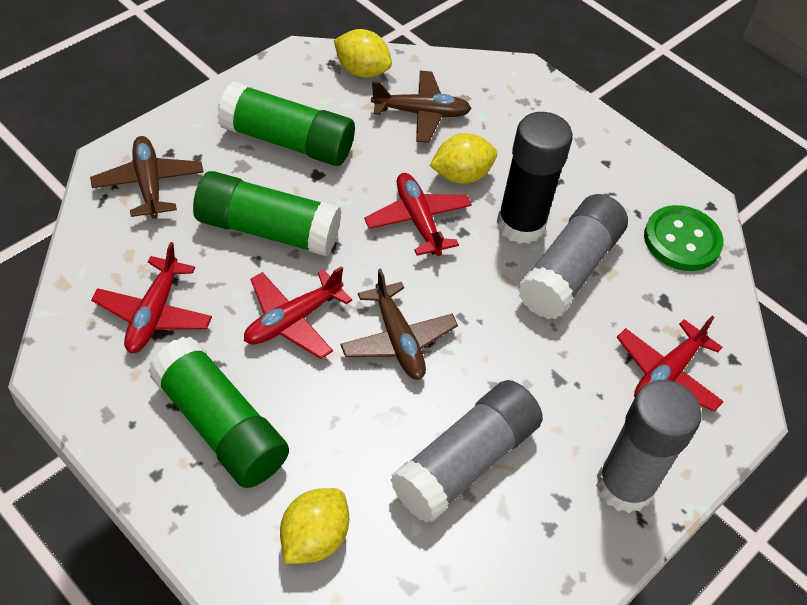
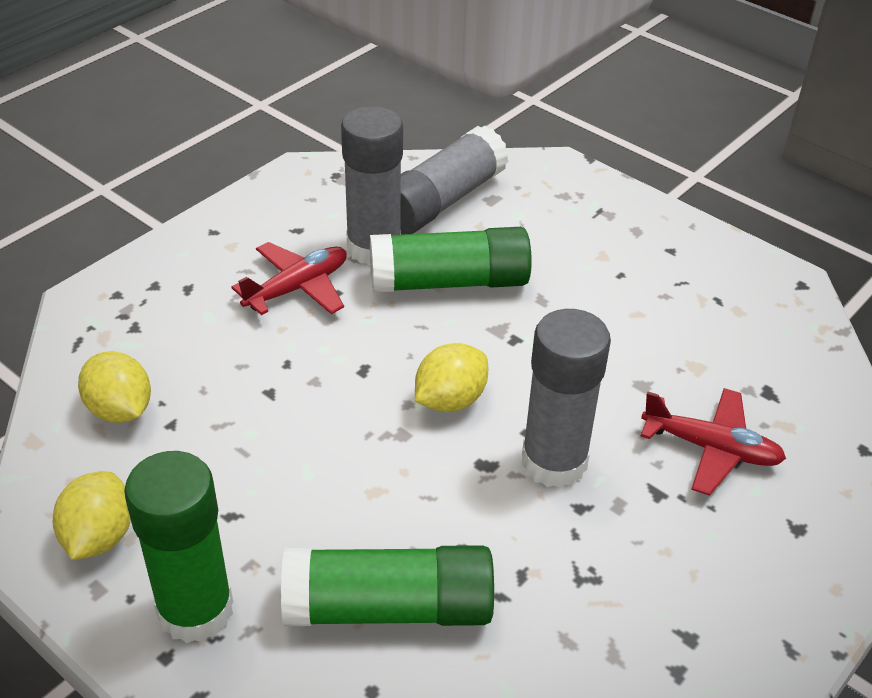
black glue stick: [497,112,573,244] = 1 -> none = 0
brown plane: [90,136,204,219] [340,269,458,380] [371,71,472,143] = 3 -> none = 0
green button: [644,205,723,271] = 1 -> none = 0
red plane: [91,242,212,353] [244,266,352,359] [364,173,472,256] [617,316,724,412] = 4 -> [232,242,347,315] [641,388,786,496] = 2

